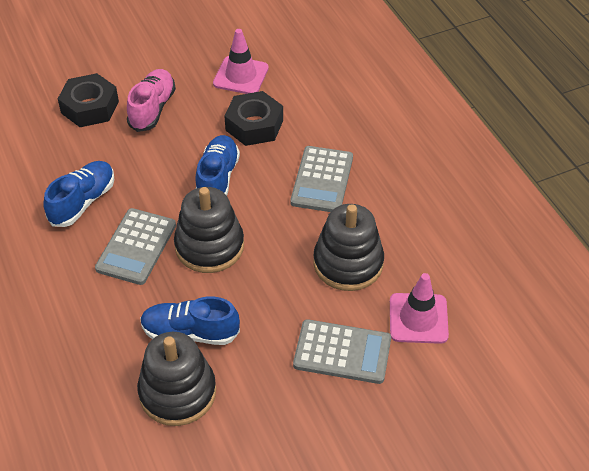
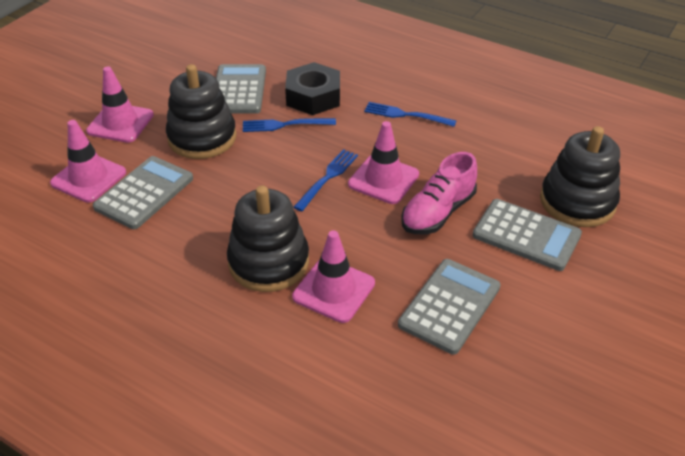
black nut: [58,73,119,127] [225,91,283,146] = 2 -> [285,62,340,115] = 1
blue fork: none = 0 -> [243,118,336,132] [293,149,358,211] [364,102,457,127] = 3
blue shoe: [43,161,114,227] [140,296,240,345] [195,135,240,195] = 3 -> none = 0
grey calculator: [95,208,176,285] [290,146,353,212] [293,319,391,384] = 3 -> [93,156,193,229] [216,64,266,114] [398,259,501,355] [473,199,582,271] = 4
pink traffic cone: [213,29,269,94] [390,273,449,344] = 2 -> [50,120,126,203] [86,67,154,143] [292,230,375,323] [348,121,419,204] = 4

